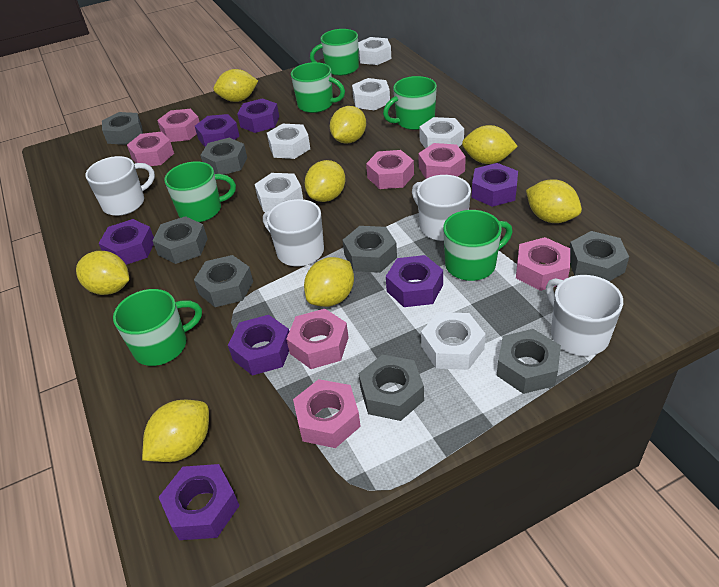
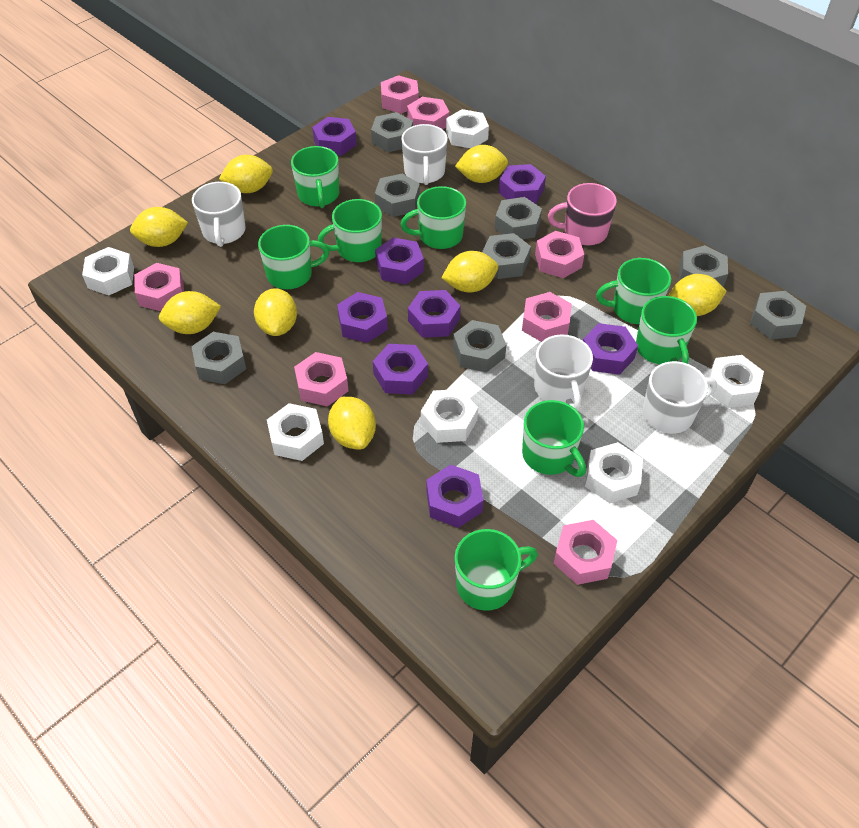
green mug: [113,289,202,366] [164,161,236,222] [291,62,345,113] [310,29,359,76] [383,76,437,130] [443,210,513,281] = 6 -> [258,225,329,289] [291,146,339,208] [318,199,382,262] [401,186,466,249] [455,529,538,611] [522,400,586,477] [596,258,671,324] [636,296,697,364] = 8
pink mug: none = 0 -> [548,183,617,245] = 1
purple nut: [99,219,154,265] [159,464,240,540] [195,114,239,147] [228,315,289,376] [237,98,279,133] [386,255,443,307] [472,163,518,207] = 7 -> [312,117,357,156] [337,292,388,343] [373,344,428,394] [375,237,424,285] [408,290,461,338] [426,465,484,528] [499,164,546,204] [583,323,638,375] = 8

